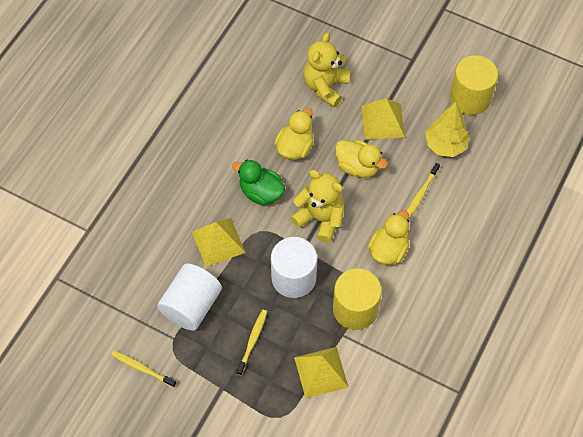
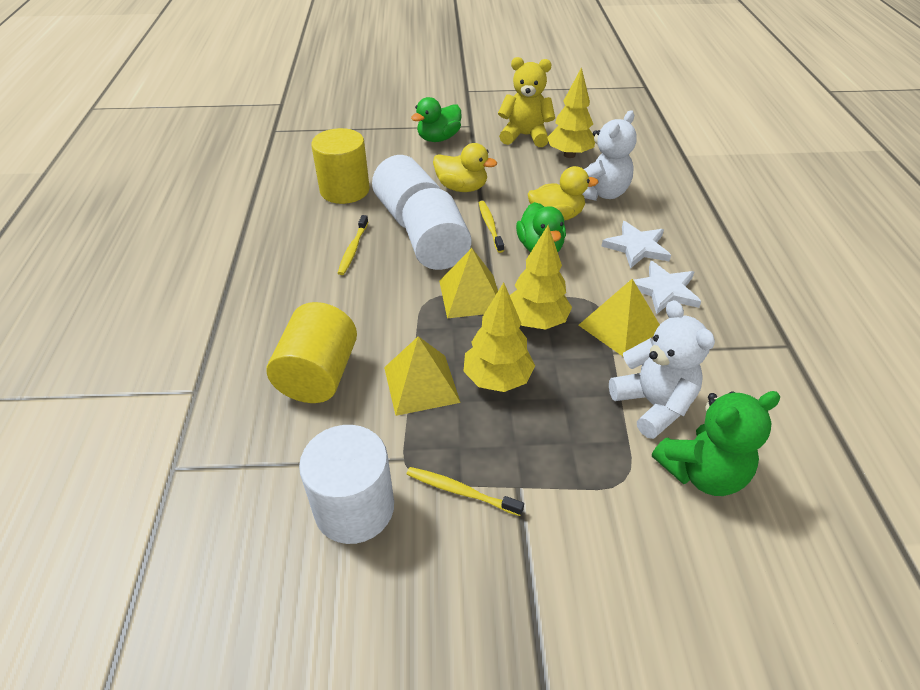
green duck: [232,160,285,205] = 1 -> [411,97,462,142] [516,202,566,252] = 2
green teddy bear: none = 0 -> [652,391,780,496] = 1
white cylinder: [157,263,222,331] [271,237,317,298] = 2 -> [299,425,394,544] [372,155,441,228] [402,188,471,270] = 3
white star: none = 0 -> [602,221,671,269] [627,261,702,315] = 2
white teddy bear: none = 0 -> [583,110,637,201] [609,300,715,439] = 2
yellow duck: [274,108,314,160] [335,140,388,178] [368,210,409,265] = 3 -> [433,143,497,192] [528,166,598,220] = 2
yellow teddy bear: [291,170,344,243] [304,33,351,107] = 2 -> [498,57,555,147] = 1
yellow tree: [426,102,470,157] = 1 -> [463,282,535,392] [510,225,572,330] [547,67,595,158] = 3

